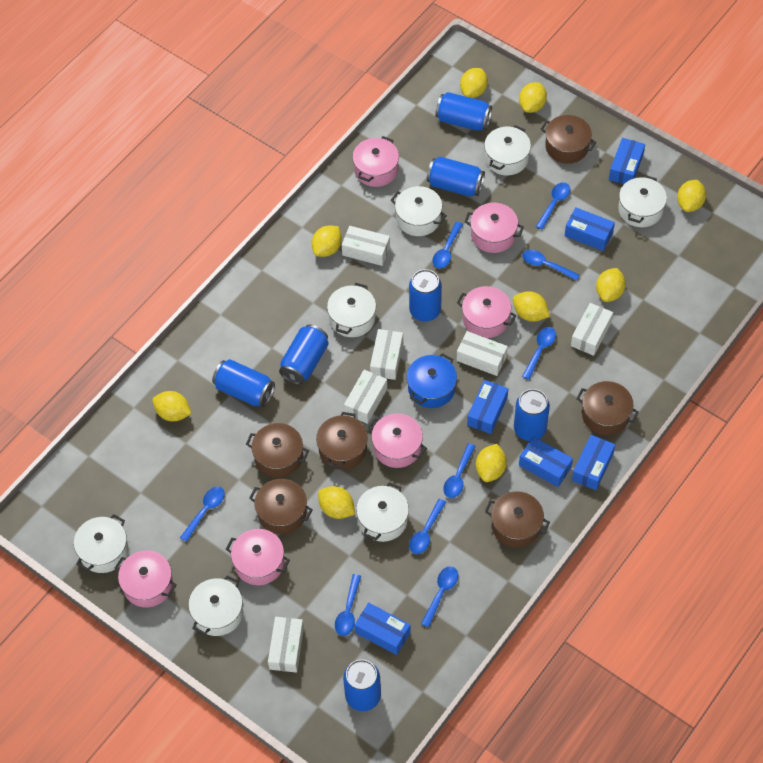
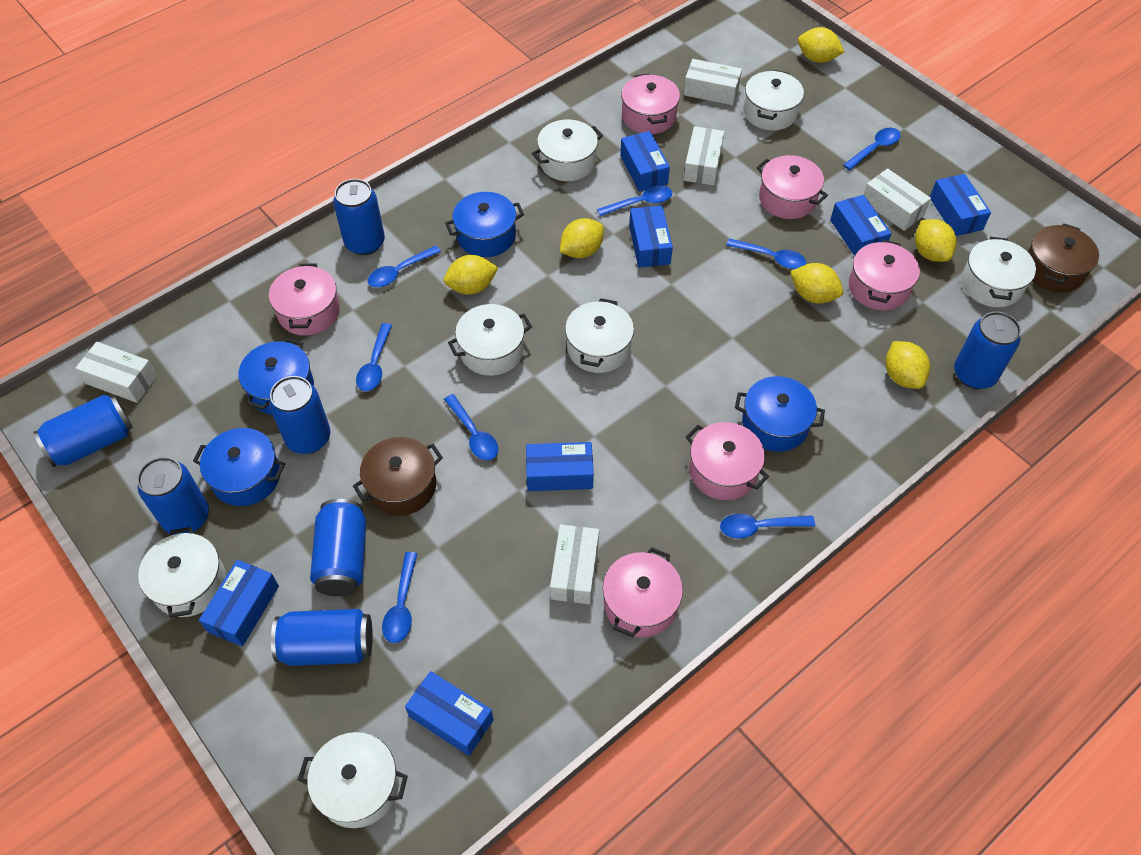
blue box: [355,603,410,655] [467,380,508,434] [519,436,573,487] [565,207,615,251] [572,435,615,490] [609,138,645,184] = 6 -> [199,560,279,647] [405,671,494,756] [526,442,594,491] [620,131,670,192] [629,206,673,268] [830,195,891,256] [930,174,991,236] = 7
blue pot: [407,353,457,408] = 1 -> [193,428,285,506] [239,338,314,415] [445,192,524,257] [735,376,825,452] = 4
blue spoon: [180,487,225,542] [335,574,361,636] [409,499,446,554] [421,566,458,627] [433,222,463,268] [443,443,475,498] [522,249,580,281] [522,327,556,380] [536,182,570,230] = 9 -> [356,323,392,391] [367,246,441,287] [382,552,418,643] [444,394,498,460] [597,186,672,216] [720,514,815,538] [726,238,806,269] [843,128,901,170] = 8
brown pot: [246,423,309,478] [249,479,313,534] [316,412,368,470] [485,491,550,548] [541,115,597,164] [576,381,639,435] = 6 -> [353,437,443,516] [1028,224,1099,292] = 2
white box: [268,617,304,673] [342,226,390,266] [344,370,387,424] [370,329,403,380] [457,331,508,376] [571,303,613,356] = 6 -> [75,342,157,403] [550,524,599,604] [684,59,742,105] [684,126,724,185] [863,168,931,231] = 5
yellow lemon: [152,391,192,421] [312,226,342,257] [318,486,355,519] [460,68,488,98] [476,444,507,482] [513,291,550,322] [519,82,547,113] [596,268,626,302] [677,180,706,212] = 9 -> [444,255,498,295] [560,218,604,258] [790,263,843,304] [798,27,844,63] [885,341,930,389] [915,219,957,262] = 6

